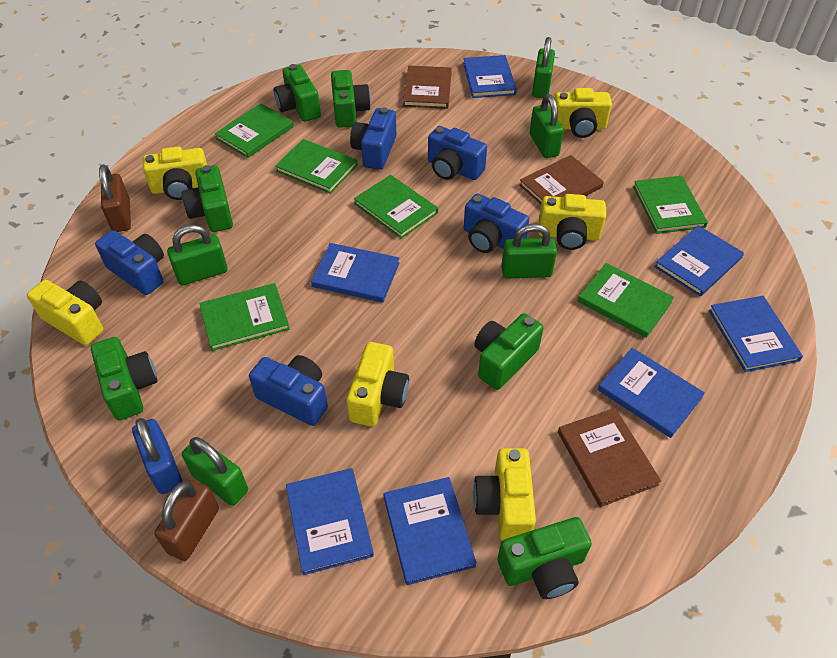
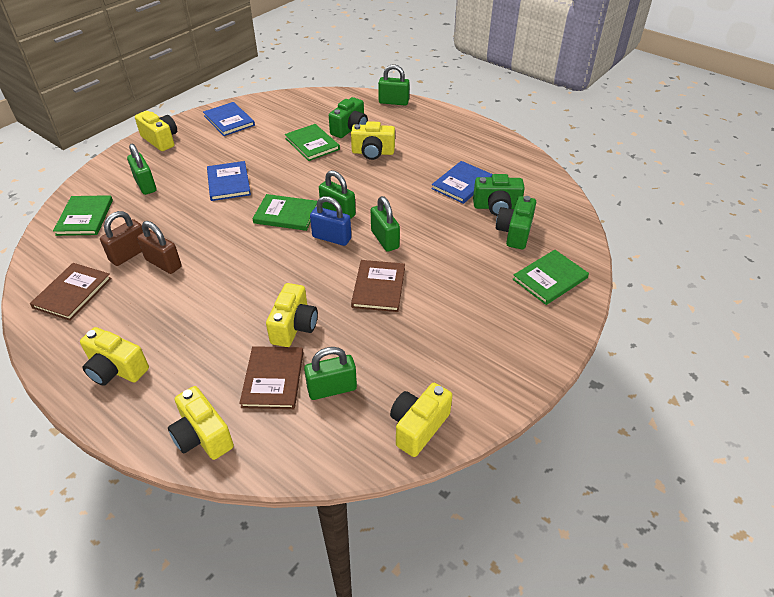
blue book: [286,468,374,575] [311,243,400,303] [384,477,477,585] [463,55,517,98] [598,348,705,438] [654,225,744,297] [709,296,803,372] = 7 -> [203,102,255,136] [207,161,251,201] [431,161,493,204] = 3
blue camera: [95,230,164,295] [249,355,328,426] [350,107,396,170] [428,126,487,180] [464,193,529,253] = 5 -> none = 0
green book: [199,283,290,351] [215,103,294,158] [275,139,358,194] [354,175,438,239] [578,263,674,338] [633,176,708,234] = 6 -> [53,195,113,236] [252,194,317,231] [285,124,340,161] [513,250,589,305] = 4
green camera: [91,337,157,420] [182,165,233,232] [274,64,321,122] [331,70,371,128] [474,313,543,390] [497,517,592,599] = 6 -> [329,97,368,138] [473,174,525,216] [496,196,536,249] = 3

